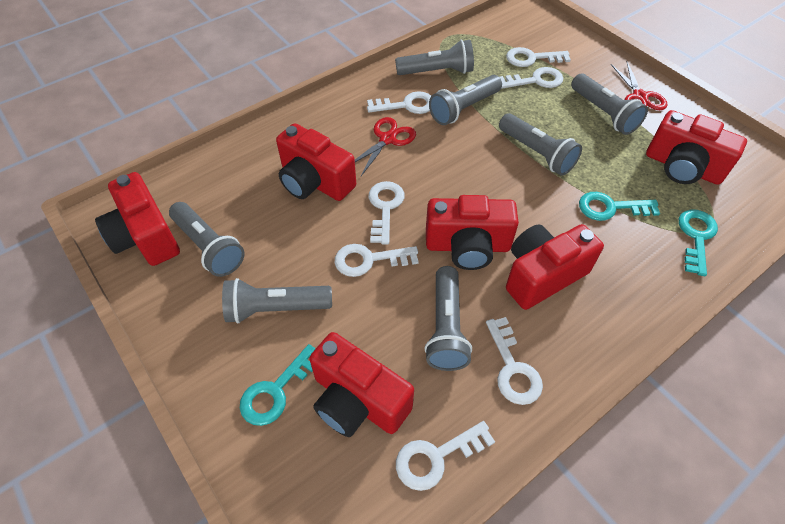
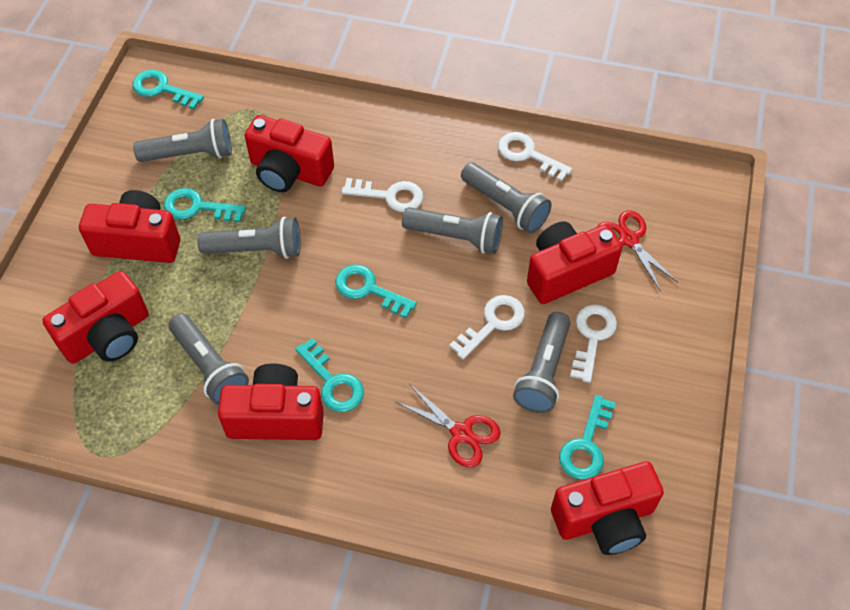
grey flashlight: [169,202,244,277] [222,278,332,323] [395,40,474,75] [425,266,472,371] [429,75,502,125] [499,113,582,176] [571,74,648,135] = 7 -> [133,119,232,162] [169,313,249,405] [197,217,301,259] [402,207,503,254] [461,163,552,233] [513,312,570,413] = 6
turquoise key: [240,344,315,426] [579,192,660,221] [679,209,718,276] = 3 -> [133,70,204,109] [164,188,246,222] [295,338,364,412] [336,264,417,318] [559,395,615,480] = 5
white key: [335,244,418,277] [367,91,431,114] [369,181,404,245] [396,421,495,491] [486,317,543,405] [500,67,563,89] [506,47,571,67] = 7 -> [342,178,423,212] [449,295,525,360] [498,132,572,182] [570,305,617,383] = 4

